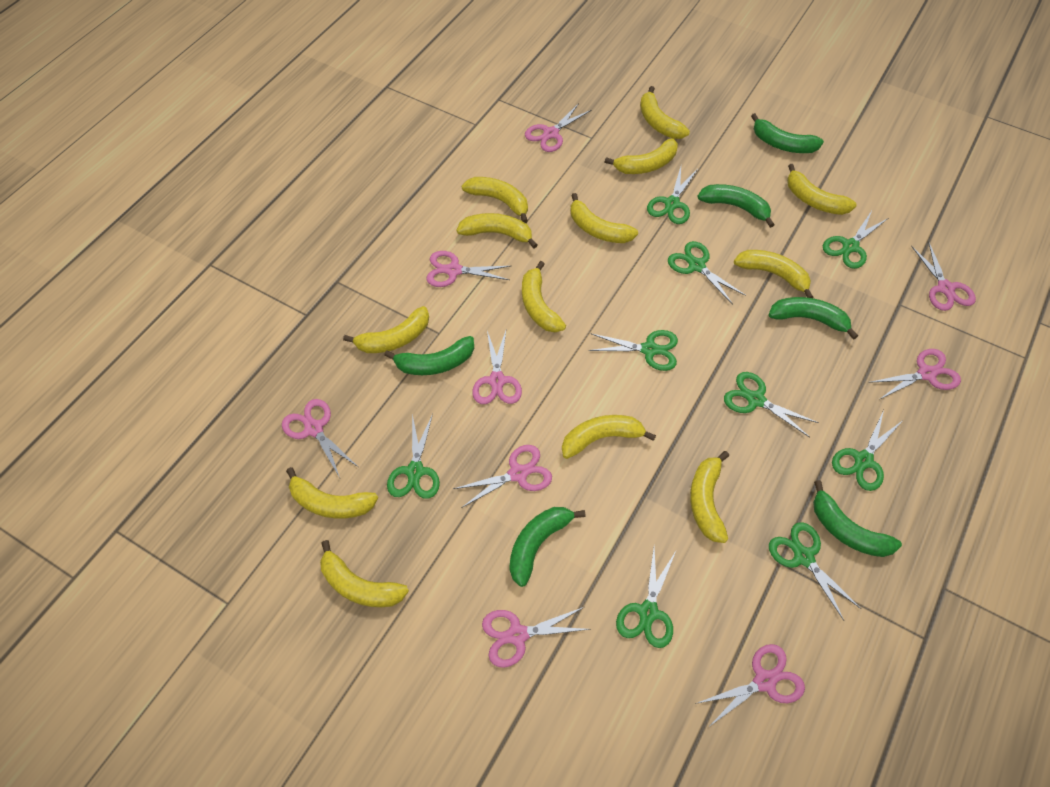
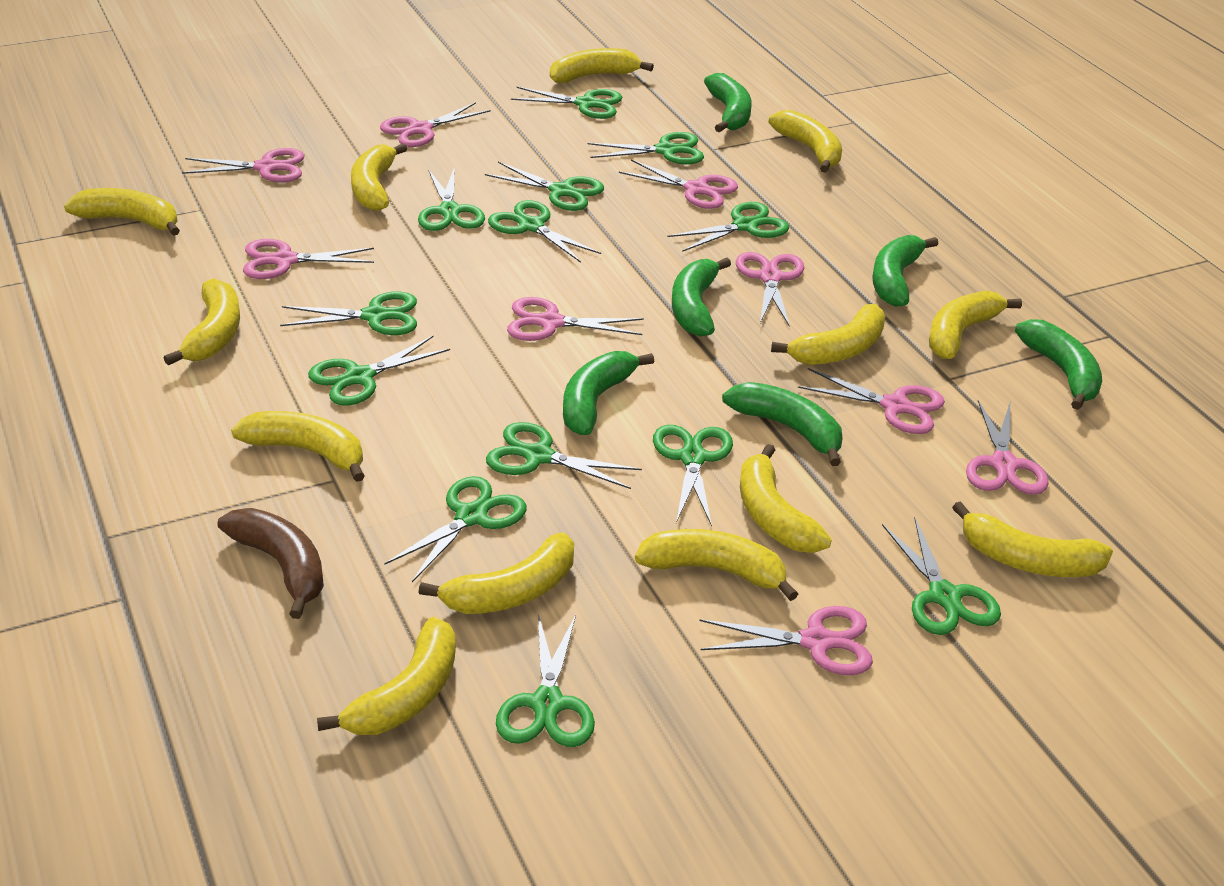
brown banana: none = 0 -> [218,508,324,619] = 1
green scissors: [387,414,440,499] [588,330,678,371] [616,548,676,648] [647,167,698,224] [668,241,746,305] [724,372,819,438] [769,522,861,621] [823,211,888,269] [832,410,902,491] = 9 -> [280,291,417,335] [308,336,450,406] [384,476,527,582] [418,166,485,231] [485,162,604,211] [486,422,642,489] [488,200,601,263] [496,614,595,747] [511,86,622,119] [588,132,704,164] [653,425,733,527] [667,202,789,252] [882,517,1001,635] = 13

